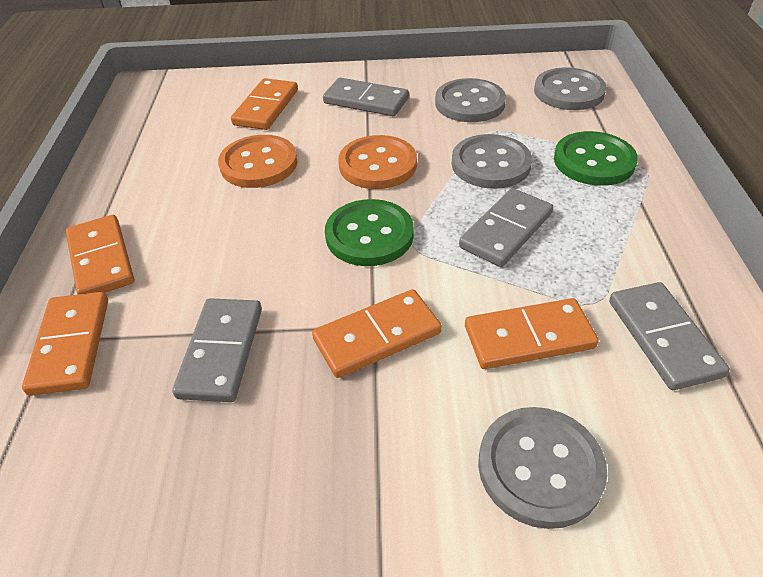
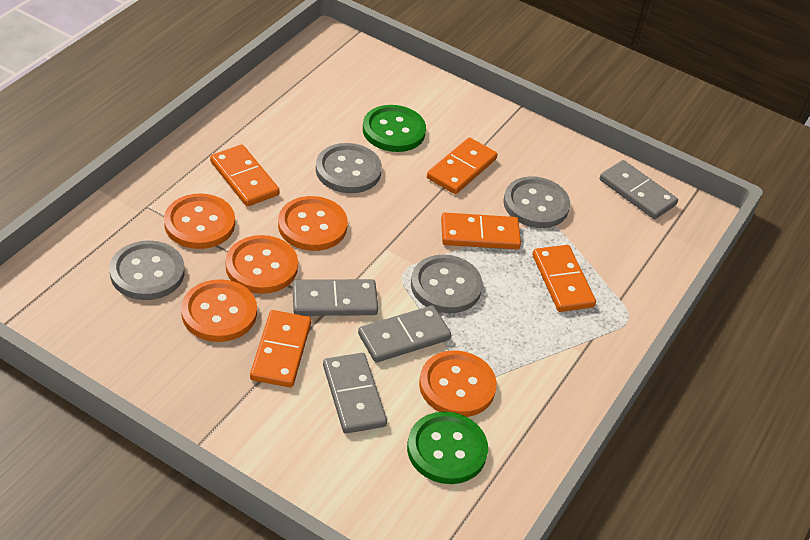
orange button: [218,135,297,188] [338,135,417,189] = 2 -> [164,193,235,249] [181,279,257,342] [226,235,298,294] [278,196,348,251] [419,350,497,417] = 5

